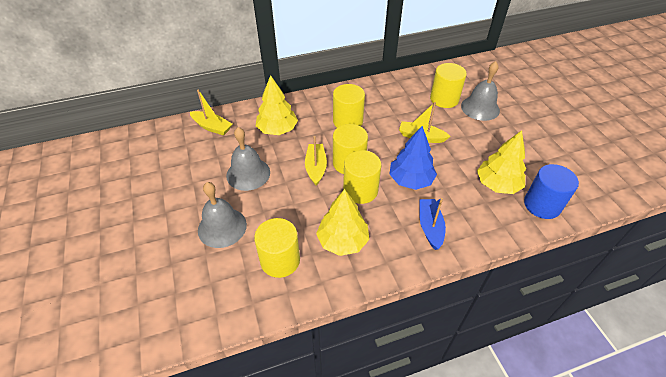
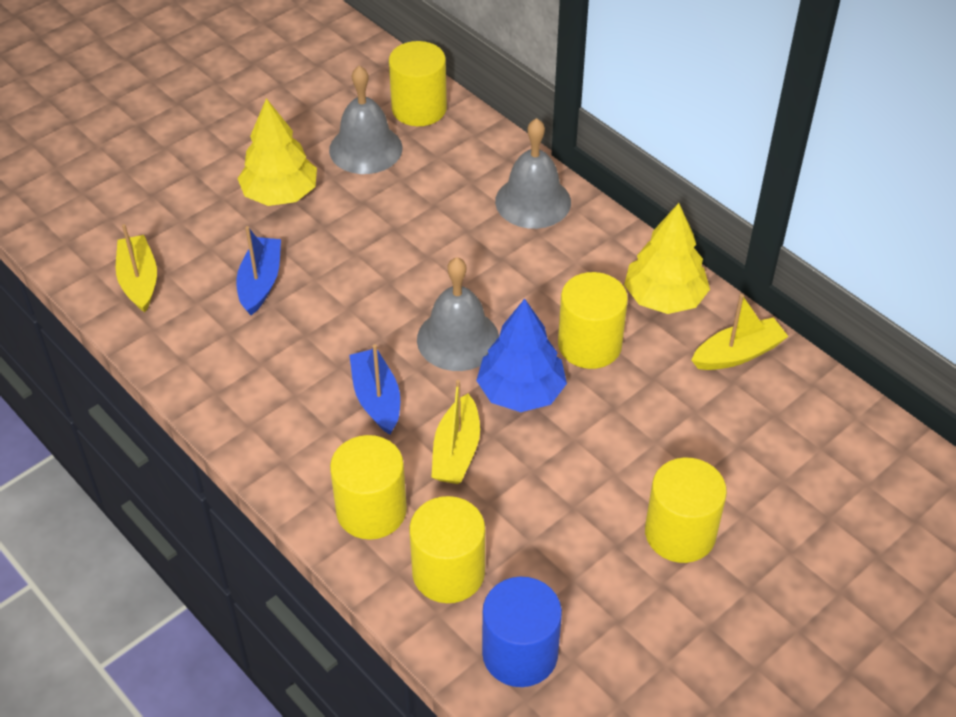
blue boat: [419,198,446,250] = 1 -> [236,226,281,315] [349,345,400,435] = 2
yellow tree: [256,75,298,135] [316,189,369,256] [477,130,526,194] = 3 -> [237,98,317,206] [624,203,710,314] = 2

